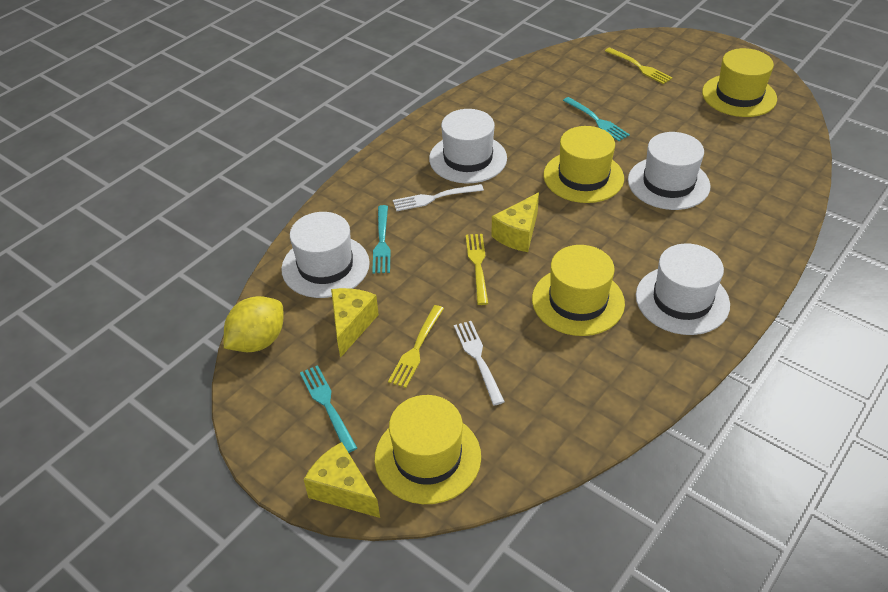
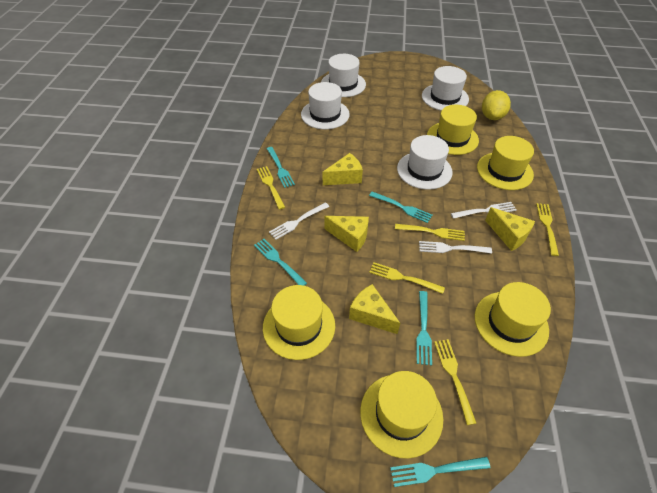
turquoise fork: [300,365,357,453] [372,205,391,274] [563,97,630,141] = 3 -> [254,239,307,286] [267,147,295,188] [369,192,432,223] [390,457,490,487] [416,291,432,365] = 5
white fork: [393,184,484,211] [454,321,505,405] = 2 -> [269,202,329,240] [419,241,492,254] [451,202,516,219] = 3
yellow cheese: [304,442,380,518] [331,288,379,358] [491,192,539,252] = 3 -> [323,153,363,185] [324,216,369,252] [349,284,400,334] [485,207,535,251] = 4
yellow fork: [388,305,444,388] [466,234,489,305] [605,48,672,84] = 3 -> [257,166,285,210] [369,262,445,294] [395,224,465,241] [434,339,477,425] [536,203,559,256] = 5
yellow hat: [375,395,481,504] [532,245,625,336] [543,126,624,203] [702,48,777,117] = 4 -> [263,285,335,360] [360,371,443,459] [427,105,479,155] [475,282,551,357] [477,136,534,190] = 5

